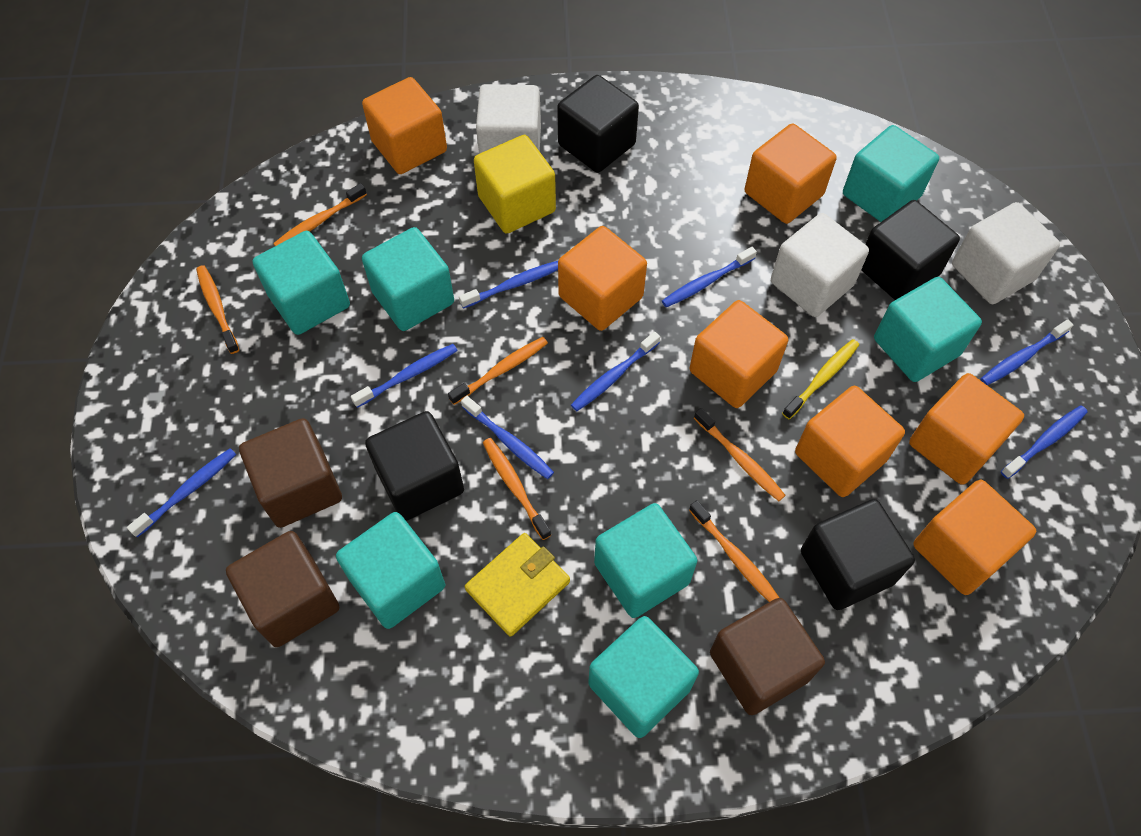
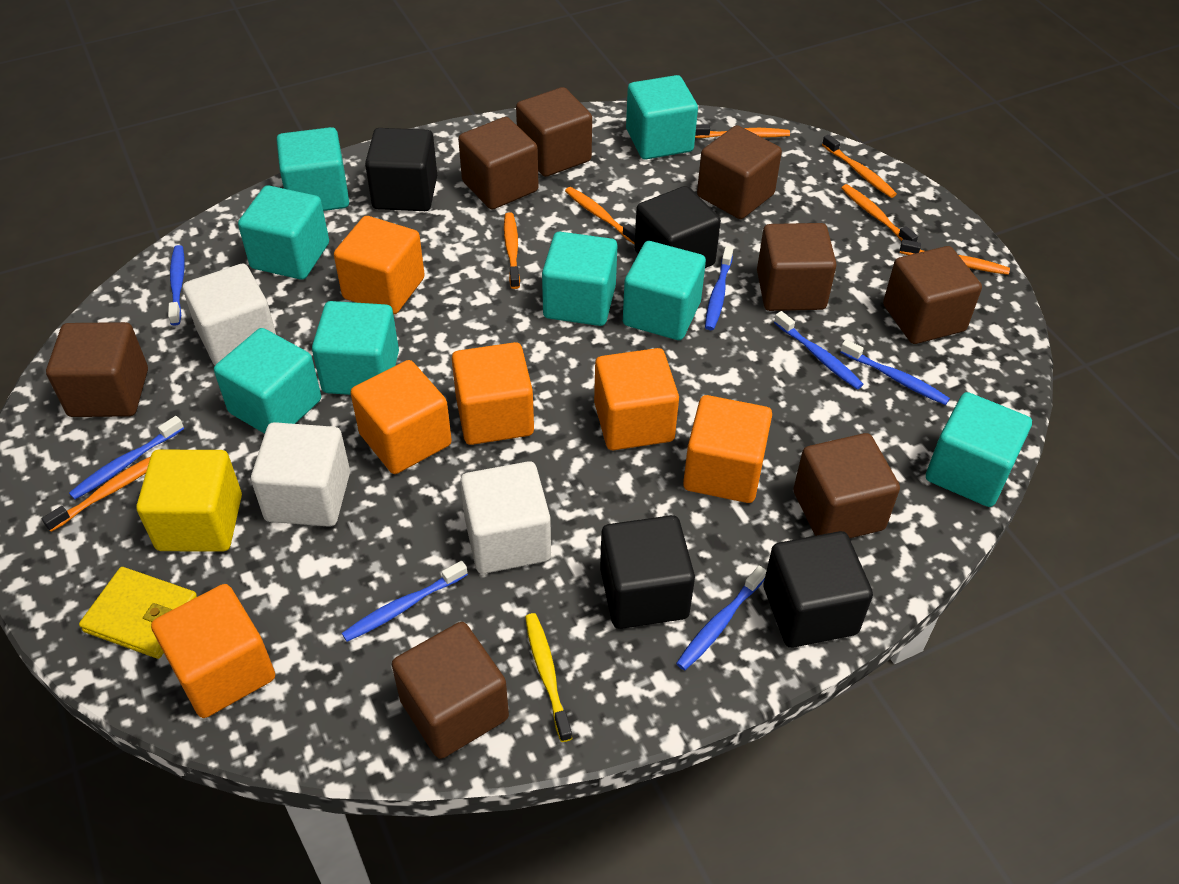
blue toothbrush: [127,448,236,537] [351,344,458,408] [459,261,558,309] [461,396,554,479] [571,332,660,411] [662,247,757,307] [981,319,1073,385] [1001,405,1088,479] = 8 -> [69,416,184,500] [168,245,185,326] [342,561,468,642] [676,565,767,670] [705,246,733,330] [774,311,863,389] [840,339,950,405] = 7
brown cube: [226,531,339,647] [239,418,342,528] [710,598,825,715] = 3 -> [46,322,148,417] [392,622,509,759] [458,117,539,210] [516,87,592,177] [697,125,782,219] [757,223,837,311] [793,433,900,538] [883,246,982,344] = 8
orange cube: [362,77,447,174] [558,226,647,331] [690,300,788,408] [745,123,837,224] [795,386,905,497] [909,373,1024,485] [913,480,1036,595] = 7 -> [151,584,275,718] [334,216,425,314] [350,360,452,474] [452,342,534,445] [594,348,679,450] [683,395,772,503] = 6
orange toothbrush: [196,265,239,354] [273,183,367,246] [448,337,548,405] [483,438,551,540] [689,500,779,602] [694,408,786,501] = 6 -> [41,456,151,532] [504,212,520,289] [565,187,635,244] [695,124,790,138] [822,134,897,198] [841,184,918,242] [900,239,1010,275] = 7
turquoise cube: [253,231,350,335] [336,512,445,629] [362,227,454,331] [588,616,699,738] [594,503,697,618] [843,125,939,222] [874,277,982,382] = 7 -> [214,328,321,434] [238,185,329,280] [277,127,349,211] [312,301,399,395] [542,232,617,326] [623,241,706,340] [626,75,698,160] [926,392,1032,507] = 8

